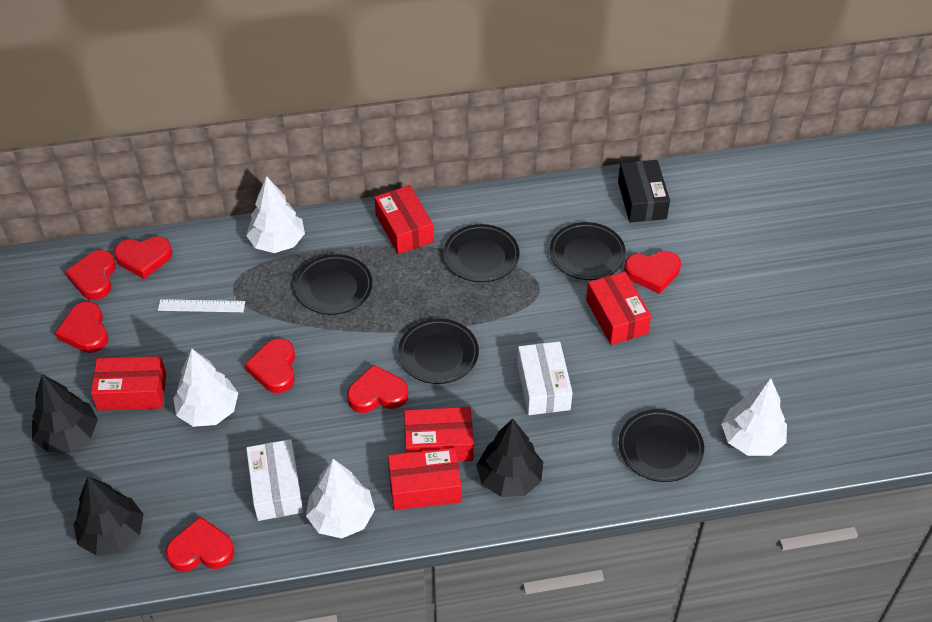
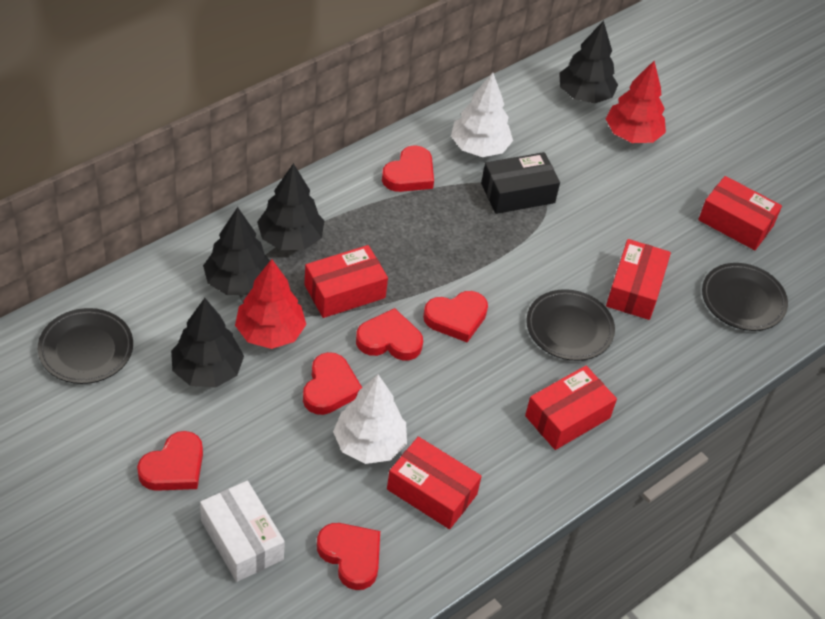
black plate: [295,254,372,315] [398,319,479,384] [443,224,520,282] [550,222,626,280] [618,409,704,482] = 5 -> [38,308,133,384] [526,289,615,361] [702,263,788,331] = 3
black tree: [32,374,98,452] [73,476,144,556] [476,419,543,497] = 3 -> [171,298,244,388] [203,207,270,295] [257,163,324,250] [559,20,618,103] = 4
red heart: [55,301,108,353] [65,250,116,300] [114,236,172,279] [166,516,235,572] [245,338,295,393] [347,364,408,413] [624,251,681,294] = 7 -> [137,431,203,491] [303,352,362,415] [317,523,380,590] [356,308,423,361] [382,145,434,192] [423,291,488,342] = 6
red tree: none = 0 -> [235,259,306,349] [606,61,666,143] = 2
white box: [246,439,303,521] [517,341,573,415] = 2 -> [200,481,285,582] = 1
white ruler: [158,299,245,312] = 1 -> none = 0
white tree: [173,349,238,427] [246,176,305,253] [306,459,375,539] [721,378,787,456] = 4 -> [333,374,407,464] [451,73,513,157] = 2

